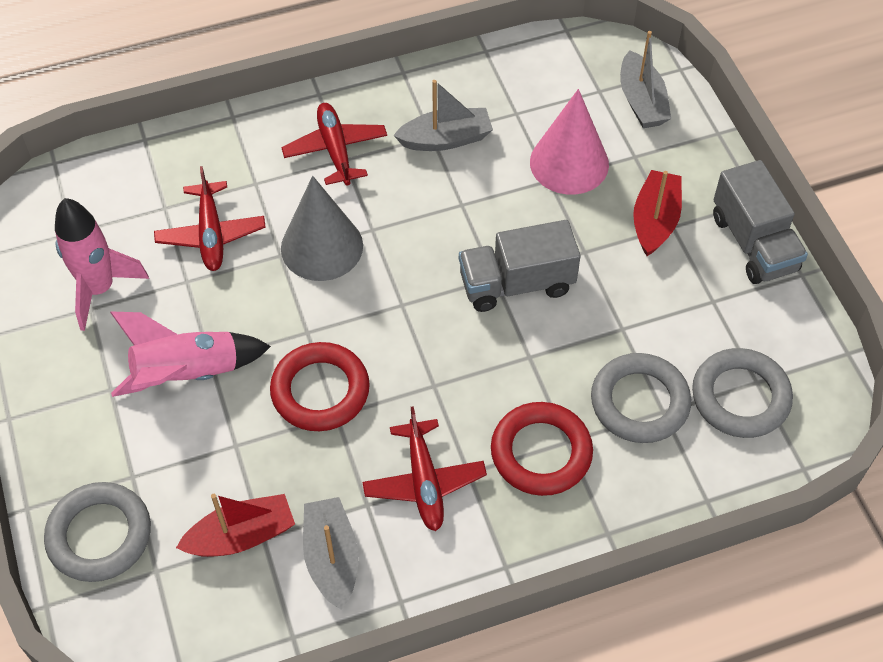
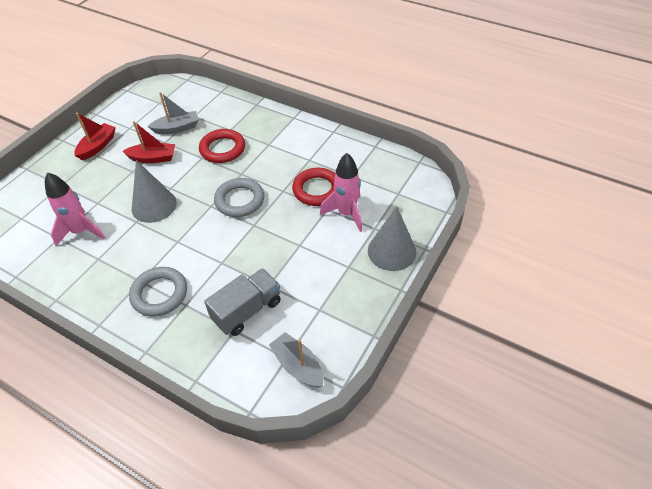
grey boat: [303,497,359,610] [393,80,493,151] [620,31,671,128] = 3 -> [148,92,198,134] [269,332,323,388] = 2
grey cone: [281,176,363,281] = 1 -> [132,160,177,223] [368,206,416,271] = 2
grey ring: [44,482,151,582] [591,353,691,443] [692,348,793,438] = 3 -> [129,267,187,317] [214,178,264,217] = 2
grey truck: [459,220,580,312] [713,160,808,284] = 2 -> [204,268,281,336] = 1
pink cone: [530,89,609,195] = 1 -> none = 0
red plane: [154,166,266,271] [281,103,387,186] [362,406,487,531] = 3 -> none = 0

